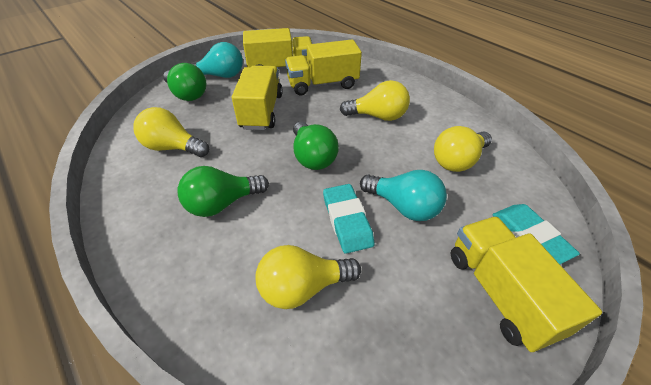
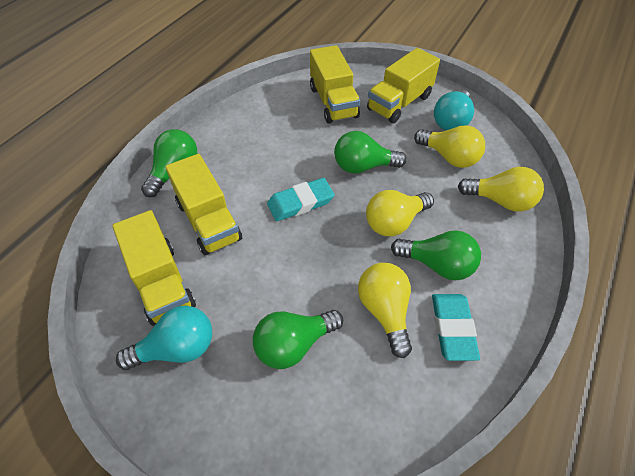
green light bulb: [163,63,206,101] [177,166,269,217] [293,122,339,170] = 3 -> [141,129,197,197] [253,310,343,369] [334,131,407,174] [391,230,481,280] = 4

